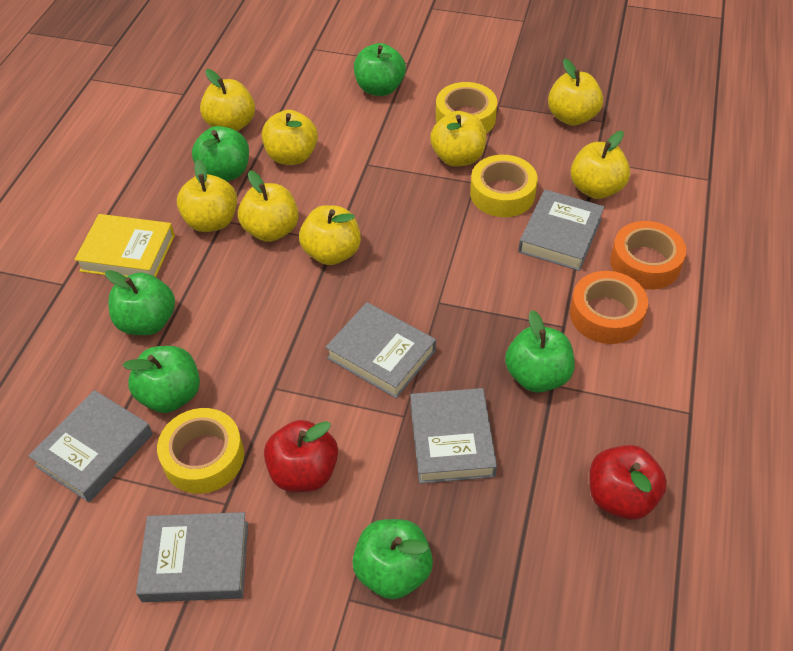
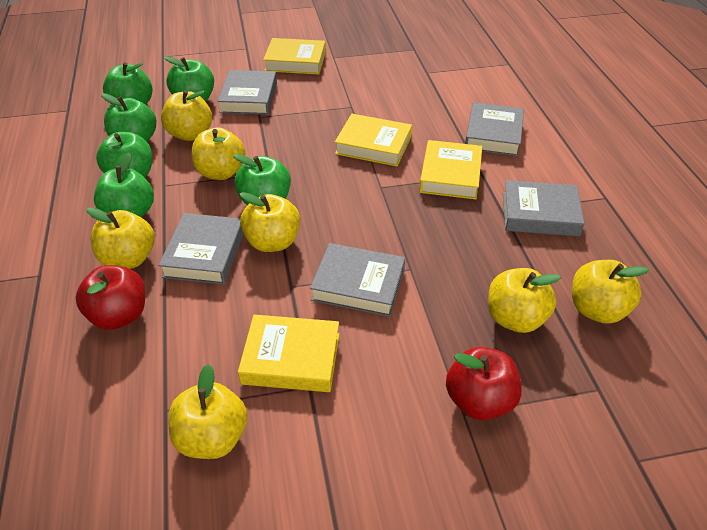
orange tape: [570,271,648,344] [610,221,686,290] = 2 -> none = 0
yellow apple: [177,159,237,232] [200,69,255,131] [238,170,299,242] [262,110,318,165] [299,205,361,265] [430,111,486,167] [548,58,603,126] [571,131,630,199] = 8 -> [86,207,154,269] [161,90,212,141] [168,364,247,459] [192,127,245,180] [240,192,300,252] [488,268,561,333] [572,260,649,324] = 7
yellow book: [74,214,175,277] = 1 -> [238,315,339,392] [263,38,326,75] [335,114,412,166] [419,140,482,199] = 4
yellow tape: [157,408,244,494] [436,82,497,133] [470,155,538,217] = 3 -> none = 0

